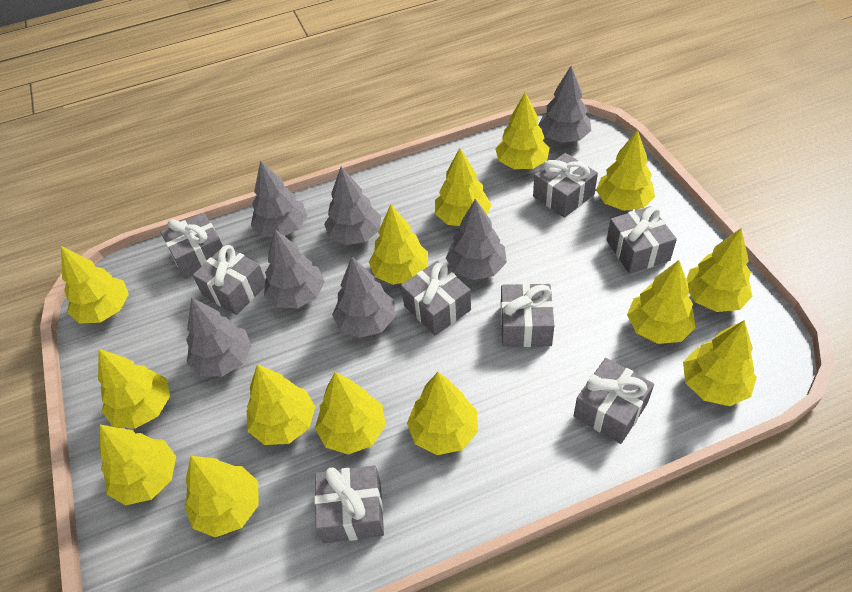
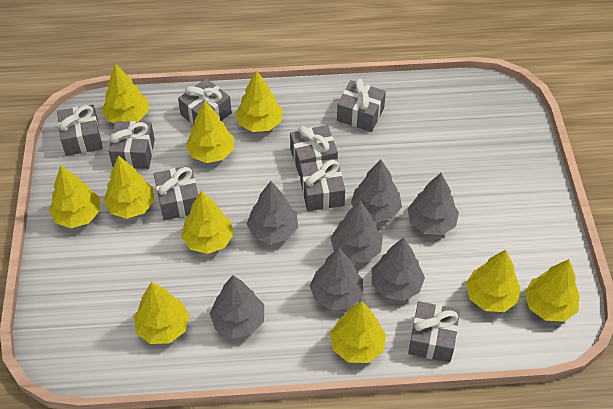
yellow tree: [61,246,129,323] [98,349,170,429] [99,425,176,505] [184,456,259,537] [247,364,315,445] [315,372,386,455] [369,204,428,285] [407,372,478,455] [435,148,491,226] [495,92,550,169] [596,130,655,211] [627,260,695,344] [683,320,757,406] [686,228,753,312] = 14 -> [49,165,100,228] [102,63,149,123] [103,155,155,219] [134,282,190,344] [181,191,234,254] [186,101,234,163] [235,70,283,132] [330,301,386,363] [466,250,520,312] [524,259,580,322] = 10

